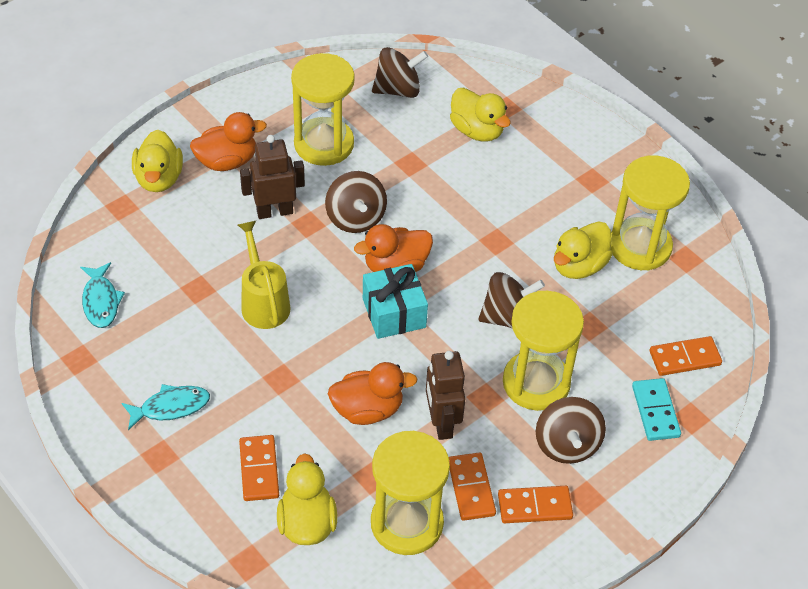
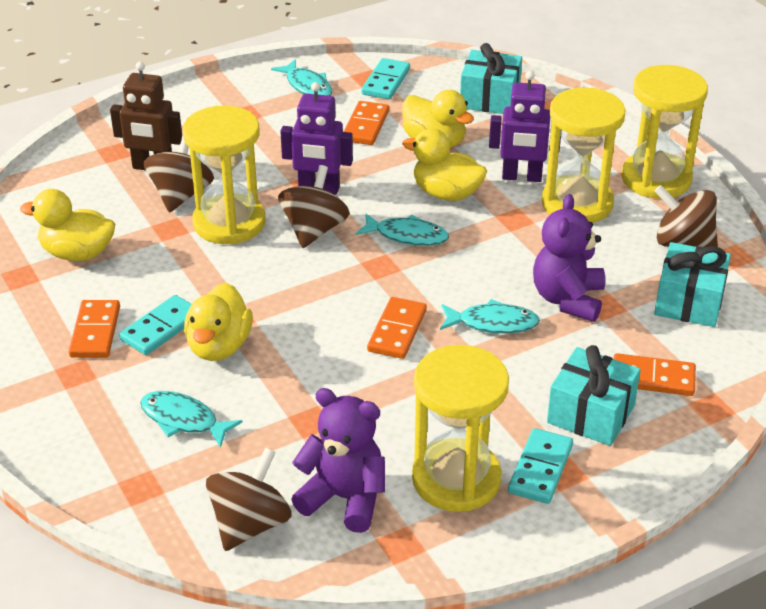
brown robot: [240,135,305,219] [426,351,466,440] = 2 -> [110,62,182,170] = 1
orange duck: [190,112,267,171] [328,362,417,425] [354,224,433,272] = 3 -> none = 0
purple robot: none = 0 -> [280,82,353,195] [489,71,561,182] = 2
purple teddy bear: none = 0 -> [291,388,385,533] [533,194,605,322] = 2
turquoise domino: [632,378,681,441] = 1 -> [119,295,192,355] [362,58,410,99] [508,428,573,504] = 3
turquoise fish: [80,262,125,328] [122,384,210,430] = 2 -> [140,391,243,448] [271,59,333,96] [356,213,449,246] [440,299,540,334] = 4
turquoise gift: [363,264,428,339] = 1 -> [460,43,522,114] [547,345,641,446] [654,242,731,327] = 3
yellow watering can: [238,221,291,329] = 1 -> none = 0

